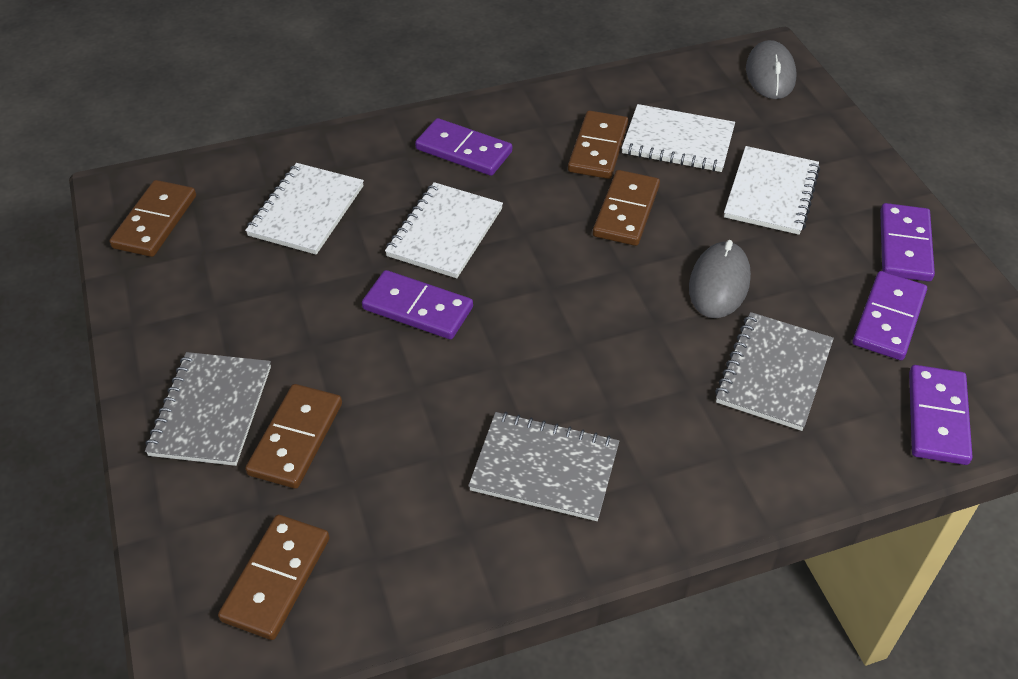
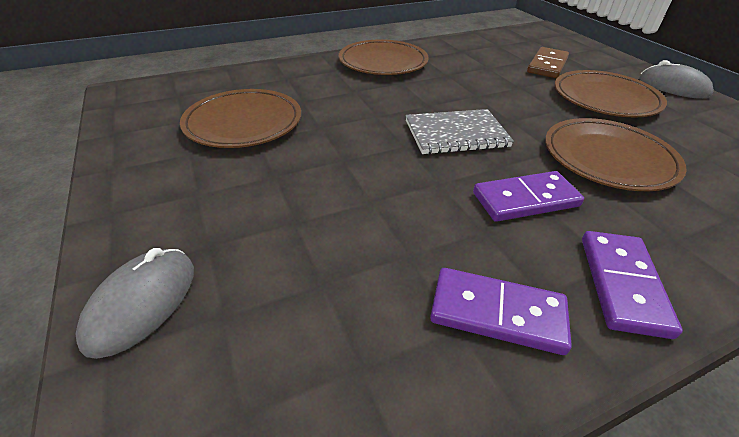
brown domino: [109,180,196,257] [218,515,330,640] [245,384,342,489] [568,111,629,179] [593,170,660,246] = 5 -> [527,47,569,78] = 1
brown plate: none = 0 -> [180,89,301,148] [339,39,429,75] [545,118,687,191] [555,70,667,118] = 4
grey notebook: [145,352,271,466] [468,412,619,521] [715,312,834,431] = 3 -> [405,109,514,154] = 1
purple domino: [362,270,473,339] [415,118,512,176] [853,271,927,360] [880,203,935,282] [909,365,973,465] = 5 -> [430,268,572,355] [473,171,584,222] [582,231,683,339] = 3
white notebook: [245,163,364,255] [385,182,503,278] [622,104,735,172] [724,146,820,235] = 4 -> none = 0

